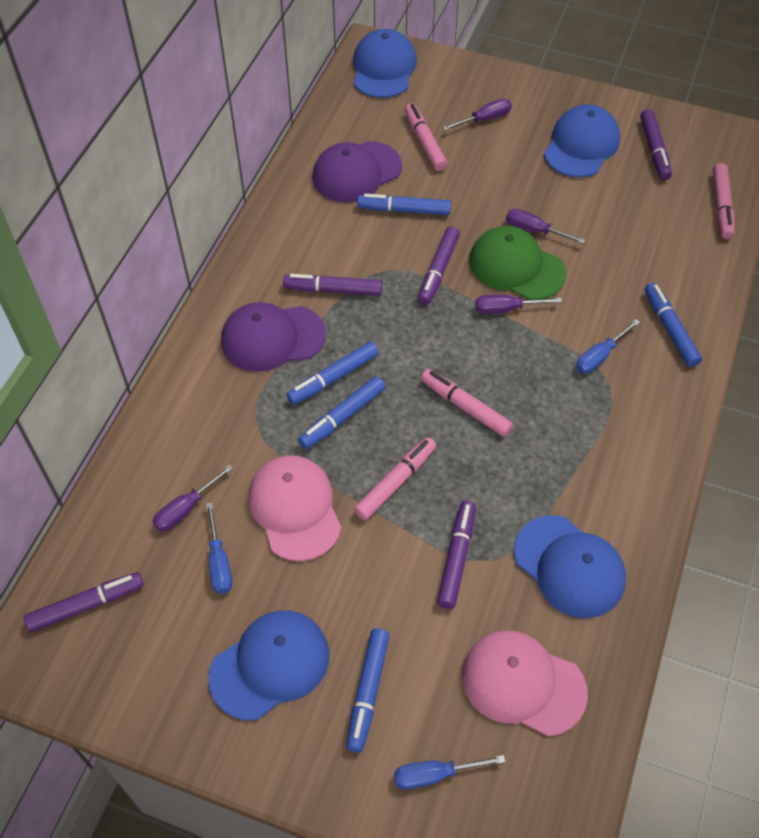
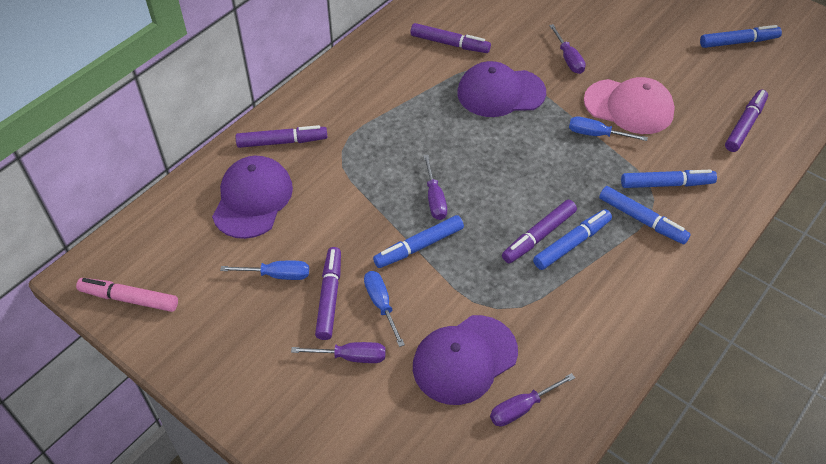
blue cap: [208,610,329,720] [353,29,417,98] [514,515,626,618] [544,104,620,177] = 4 -> none = 0
green cap: [469,226,566,300] = 1 -> none = 0
pink cap: [248,456,342,561] [462,630,588,737] = 2 -> [584,77,675,134] = 1
pink marker: [354,437,436,520] [405,103,448,171] [421,369,513,437] [713,163,735,239] = 4 -> [76,278,178,312] = 1
purple cap: [221,302,326,372] [312,141,402,203] = 2 -> [212,156,293,239] [413,315,518,405] [457,61,546,117] = 3

